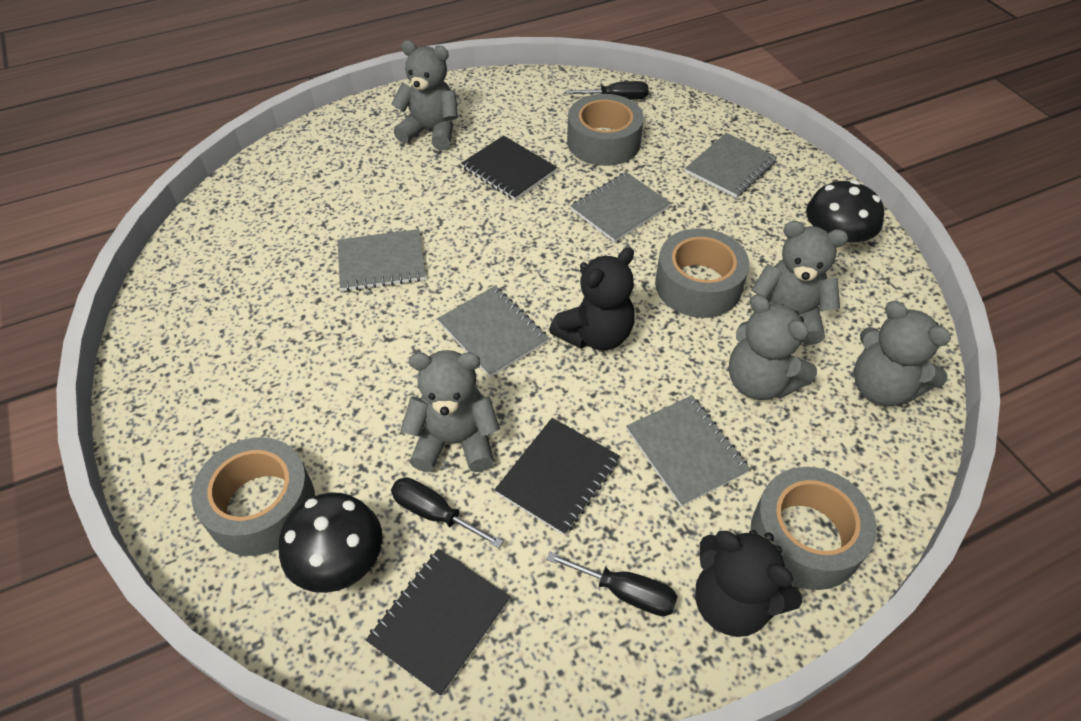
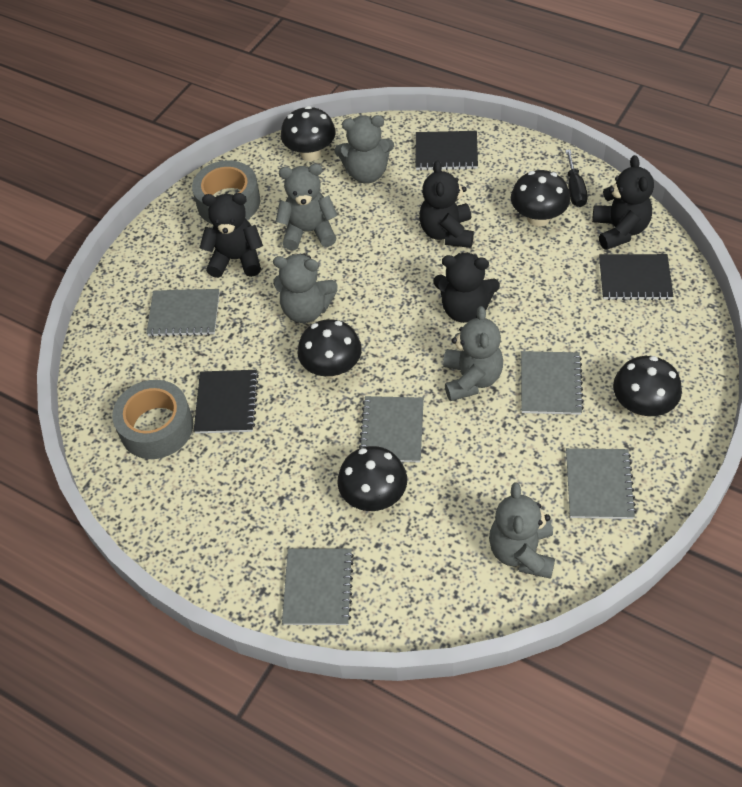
black mushroom: [279,492,383,593] [806,180,884,253] = 2 -> [281,106,336,161] [297,319,362,379] [337,446,407,511] [511,170,570,227] [613,356,682,417] = 5
black screwdriver: [391,477,504,548] [546,552,678,616] [566,81,649,100] = 3 -> [565,149,588,207] = 1
black teddy bear: [549,247,635,350] [695,530,802,637] = 2 -> [200,193,263,278] [419,160,474,248] [433,252,500,323] [592,155,654,250] = 4
grey tape: [192,437,315,556] [567,94,644,166] [655,229,749,318] [750,467,877,590] = 4 -> [112,380,193,459] [192,160,260,224] = 2

